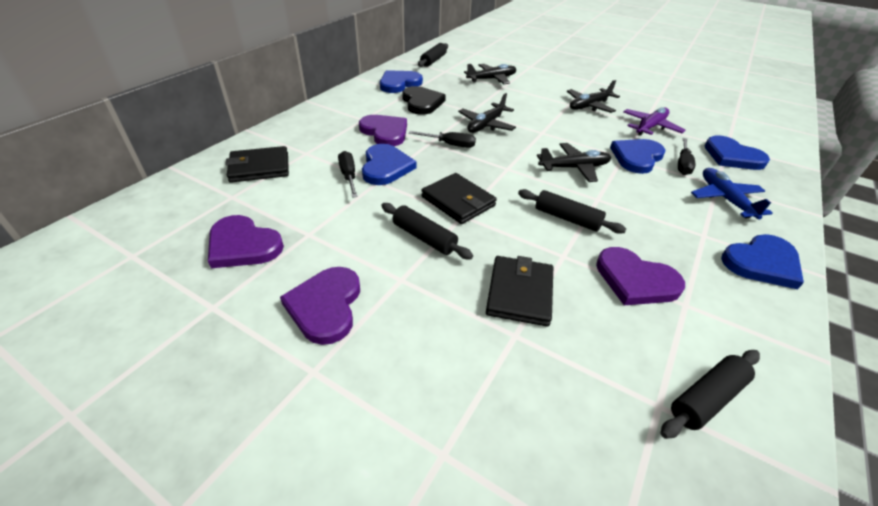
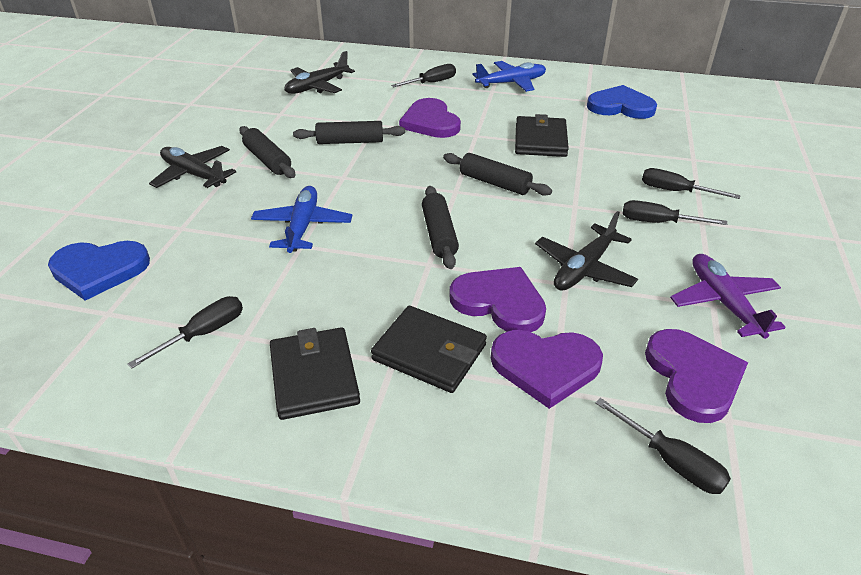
black heart: [402,86,446,115] = 1 -> none = 0
black plane: [458,93,516,133] [464,64,516,84] [537,143,611,182] [567,80,620,113] = 4 -> [149,146,236,188] [284,51,355,94] [535,211,638,291] = 3
black screwdriver: [338,151,358,198] [409,131,476,148] [678,138,695,175] = 3 -> [127,296,243,369] [391,64,456,87] [595,398,731,494] [622,200,727,225] [642,168,741,199] = 5
blue heart: [362,144,417,185] [380,70,423,93] [610,139,665,174] [705,135,770,170] [721,234,804,289] = 5 -> [48,241,150,301] [587,85,657,119] = 2
blue plane: [691,168,773,219] = 1 -> [251,186,352,253] [472,61,546,92] = 2

